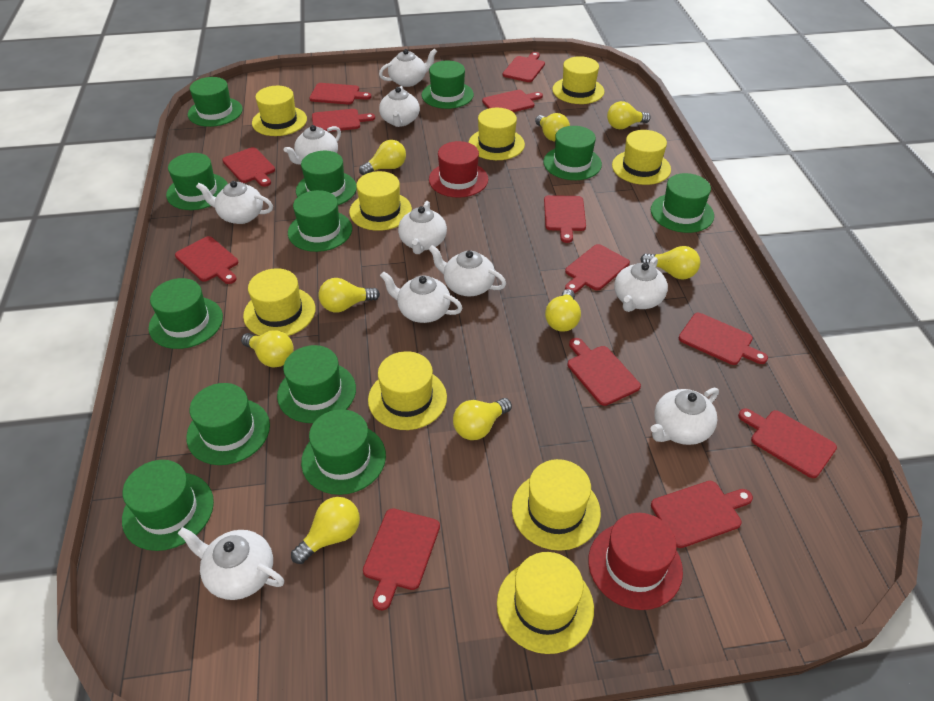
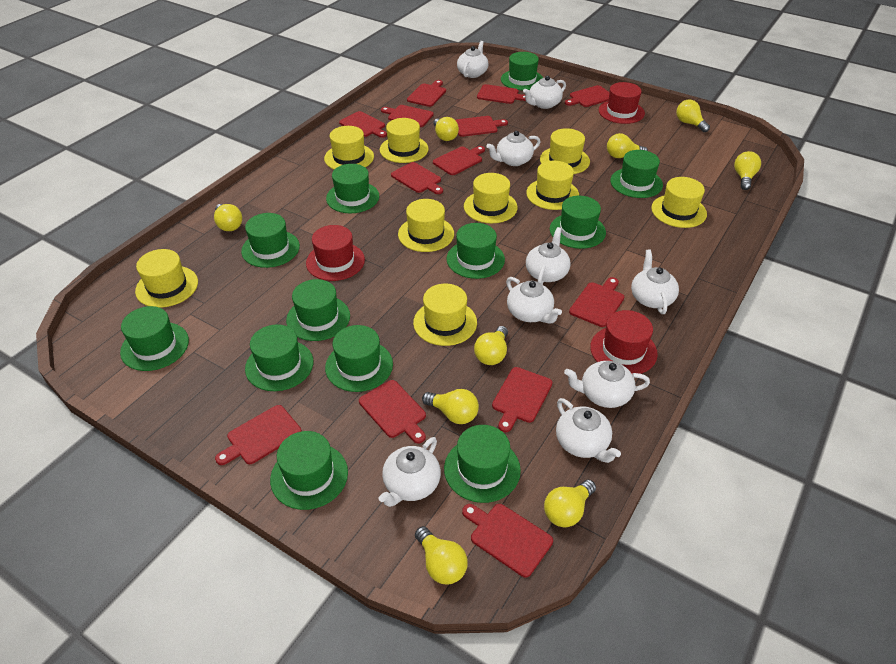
red hat: [429,141,488,198] [588,513,683,610] = 2 -> [306,225,365,281] [590,310,658,374] [599,82,645,124] = 3
white teapot: [178,527,284,600] [196,181,273,224] [284,125,341,164] [379,49,437,87] [379,86,420,127] [380,271,462,323] [398,201,447,254] [428,245,506,296] [614,257,668,312] [650,388,719,445] = 10 -> [379,437,441,507] [457,41,488,78] [486,131,540,166] [506,277,562,324] [523,76,566,109] [526,227,571,284] [556,398,621,463] [564,361,650,408] [631,249,679,314] = 9

